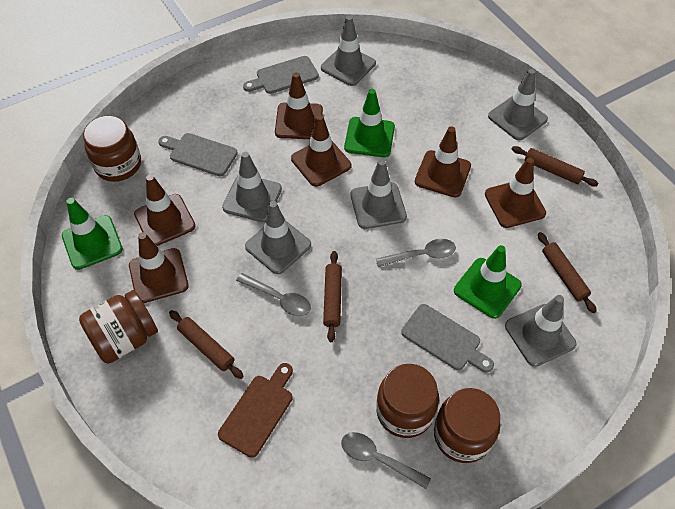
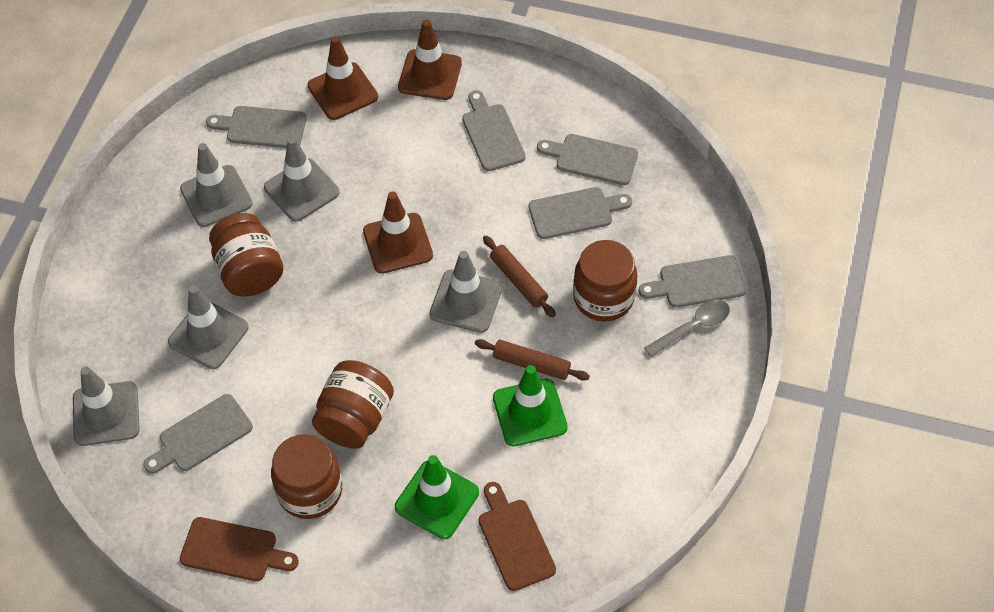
brown cutting board: [218,363,293,458] = 1 -> [180,517,299,581] [479,482,556,591] = 2
brown rolling pin: [169,310,243,379] [323,251,342,342] [512,146,599,187] [538,232,597,313] = 4 -> [475,339,590,381] [483,236,556,318] = 2
brown traffic cone: [129,232,189,303] [134,174,195,246] [275,72,323,139] [291,115,351,187] [415,127,471,198] [485,157,546,228] = 6 -> [308,36,378,120] [363,191,433,274] [398,19,462,100] = 3
green traffic cone: [62,198,123,270] [344,89,395,157] [454,245,522,319] = 3 -> [395,455,479,539] [493,365,568,446] = 2
grey cutting board: [158,133,238,176] [243,56,319,94] [401,304,494,373] = 3 -> [143,394,253,474] [206,106,307,148] [462,90,526,171] [528,187,632,239] [537,134,638,185] [639,255,746,308] = 6
grey spoon: [236,273,311,316] [341,432,431,489] [376,239,456,267] = 3 -> [644,300,730,357] = 1
grey traffic cone: [222,152,282,222] [245,201,311,274] [321,16,376,86] [350,159,407,229] [488,69,548,140] [505,295,576,367] = 6 -> [73,367,140,446] [168,285,248,369] [180,143,253,227] [264,137,340,222] [429,251,502,333] = 5

